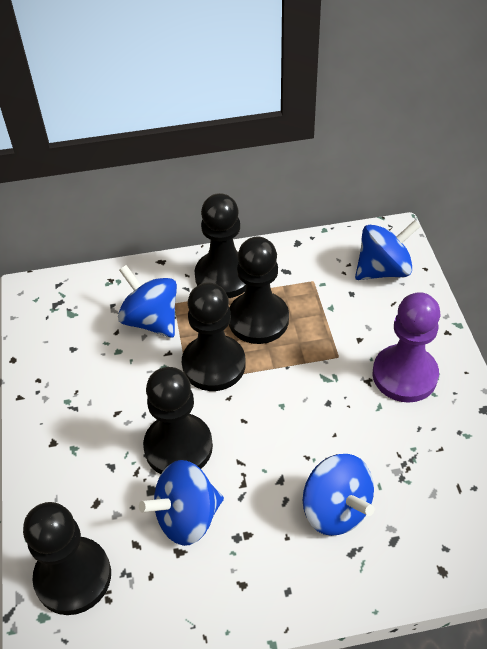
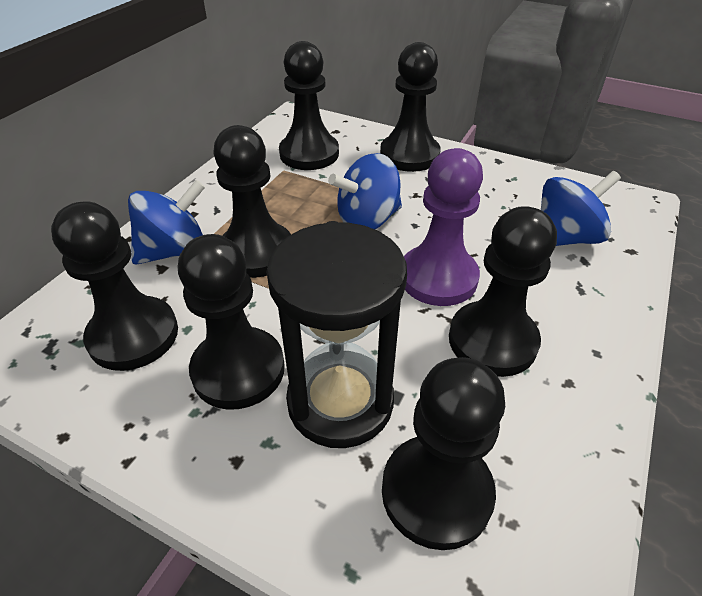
black hourglass: none = 0 -> [266,221,407,448] = 1
black pawn: [23,502,111,615] [143,367,213,474] [182,282,246,391] [195,193,246,298] [229,237,289,344] = 5 -> [51,201,178,371] [178,234,285,410] [214,125,291,278] [279,41,339,170] [380,42,441,172] [382,357,505,550] [449,206,557,377] = 7
blue spinning top: [118,265,177,338] [139,460,224,546] [303,454,375,536] [355,220,421,280] = 4 -> [128,180,205,265] [328,153,402,229] [541,171,621,246] = 3

